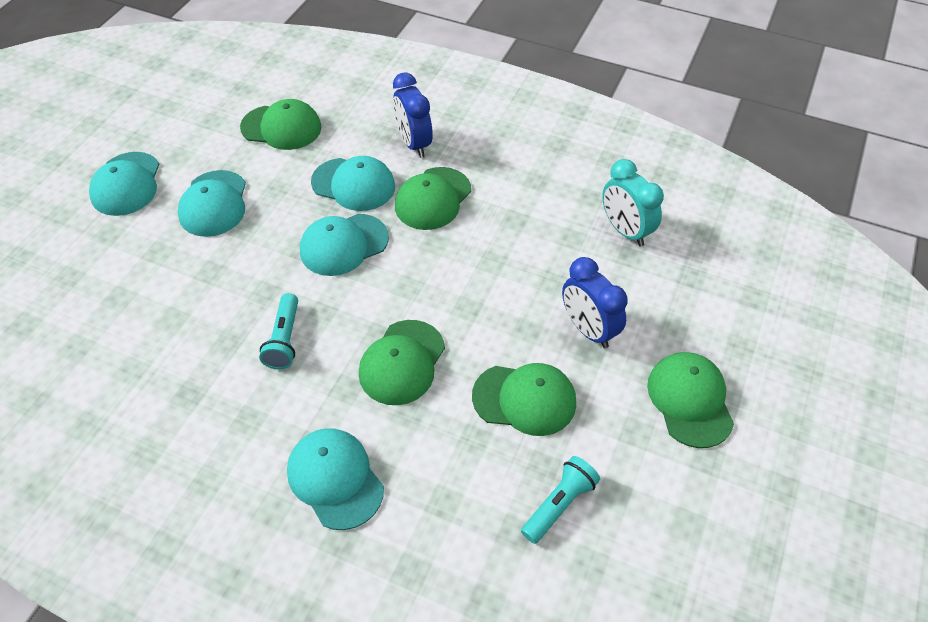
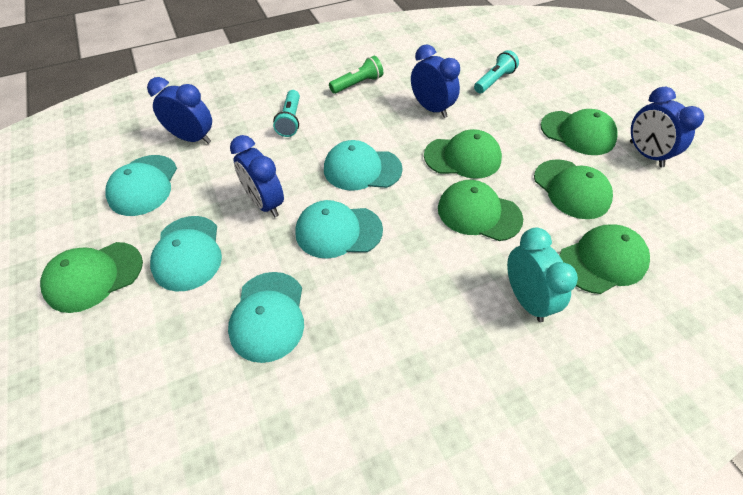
blue clock: [393,73,433,158] [562,257,628,348] = 2 -> [147,77,212,144] [230,135,284,217] [411,44,460,118] [630,87,704,167] = 4
green cap: [240,99,322,150] [359,320,445,405] [395,167,471,230] [472,363,576,436] [647,352,734,448] = 5 -> [40,242,143,313] [424,129,502,179] [438,180,523,241] [534,159,613,219] [540,109,618,155] [559,224,650,294] = 6
green flashlight: none = 0 -> [329,56,383,94] = 1

